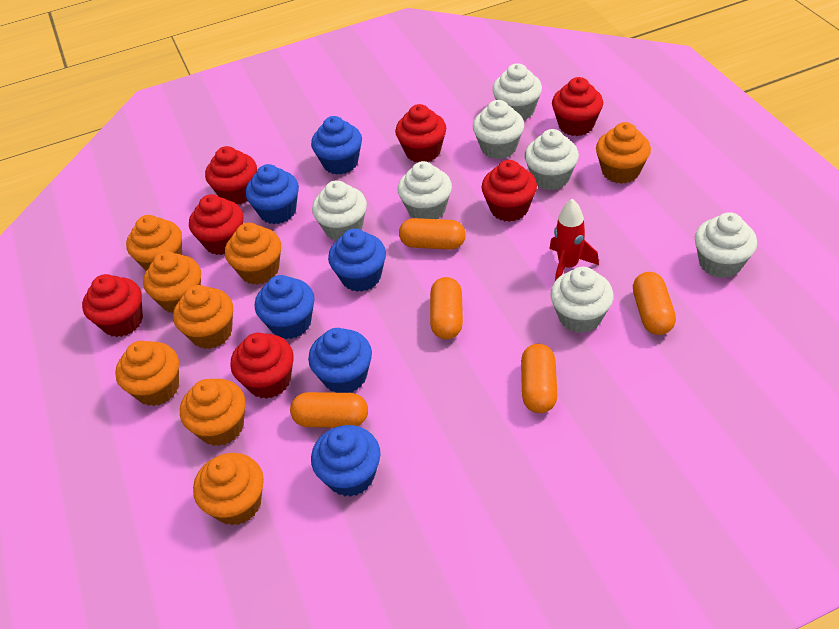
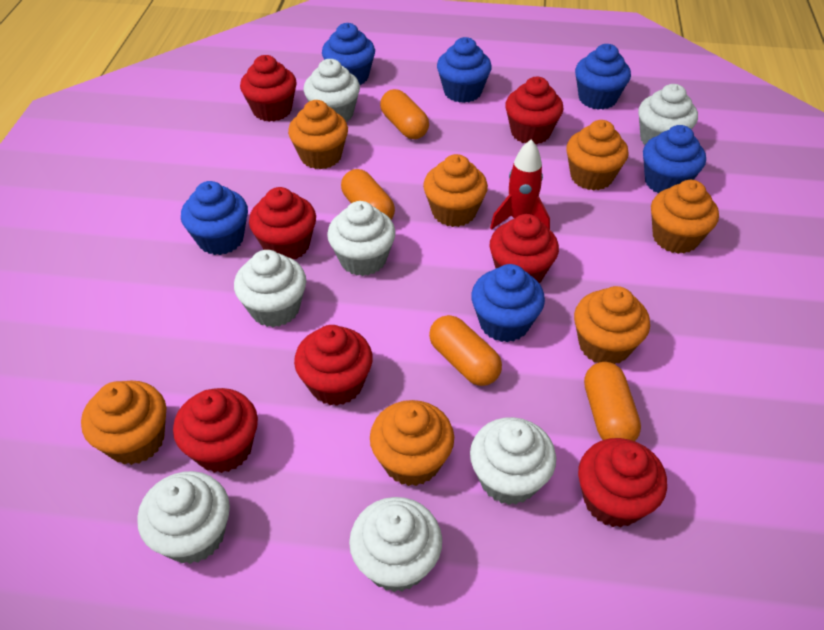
orange capsule: [290,392,368,428] [399,218,466,250] [430,277,463,339] [521,344,558,413] [633,272,676,335] = 5 -> [341,169,395,220] [380,89,429,139] [429,315,502,386] [584,362,641,441] = 4
orange cupcake: [115,341,179,406] [126,215,182,271] [143,251,201,313] [173,285,233,349] [180,379,245,446] [193,453,264,525] [225,223,281,285] [596,122,651,184] = 8 -> [81,381,166,465] [288,100,348,170] [370,400,454,486] [423,154,488,227] [566,120,629,191] [574,286,650,364] [651,180,719,254] = 7

